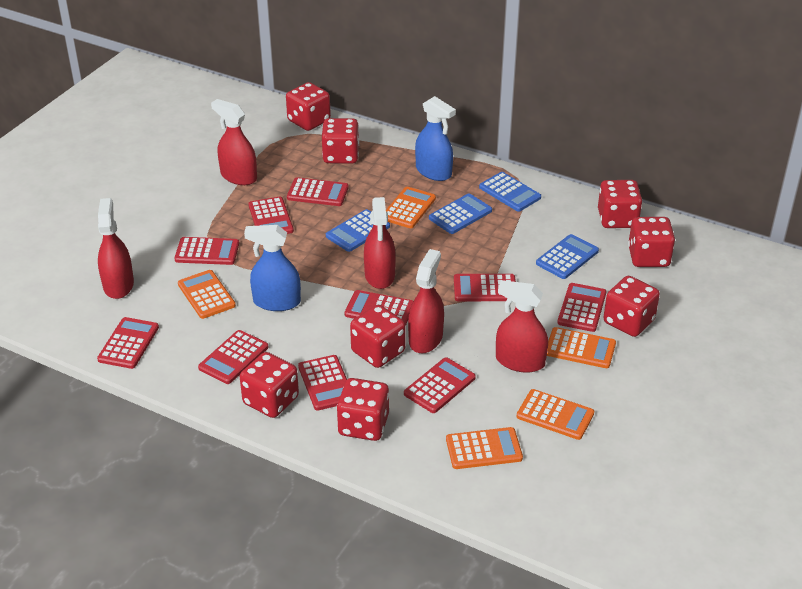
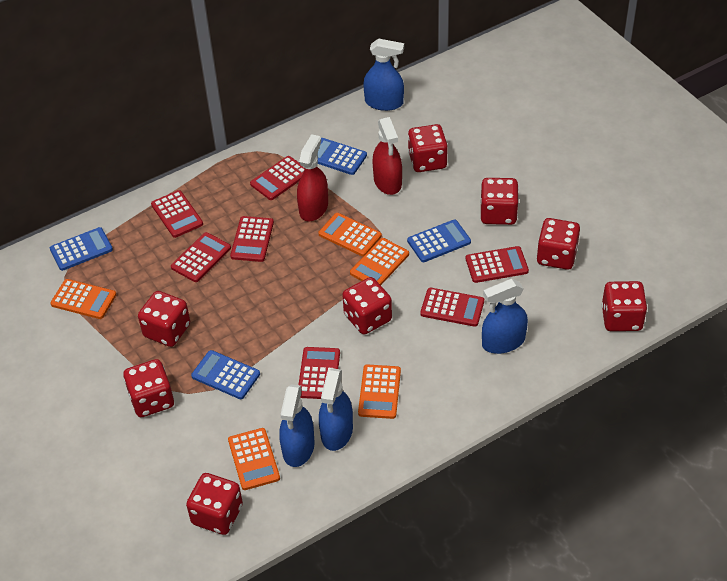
blue spray bottle: [244,225,301,311] [415,96,456,181] = 2 -> [279,384,315,467] [319,368,353,451] [363,38,404,111] [482,279,528,354] = 4
red calculator: [97,317,159,369] [174,237,239,265] [198,330,268,384] [248,197,294,234] [287,177,348,206] [298,355,347,411] [345,290,413,325] [404,358,476,413] [454,274,516,301] [557,283,606,332] = 10 -> [151,190,203,238] [171,232,231,282] [230,216,274,262] [250,156,305,200] [299,347,340,399] [420,288,484,327] [466,246,529,283] = 7
red spray bottle: [98,198,134,299] [211,99,257,185] [364,197,396,289] [408,249,444,353] [496,280,548,373] = 5 -> [297,134,328,222] [372,117,402,195] = 2

